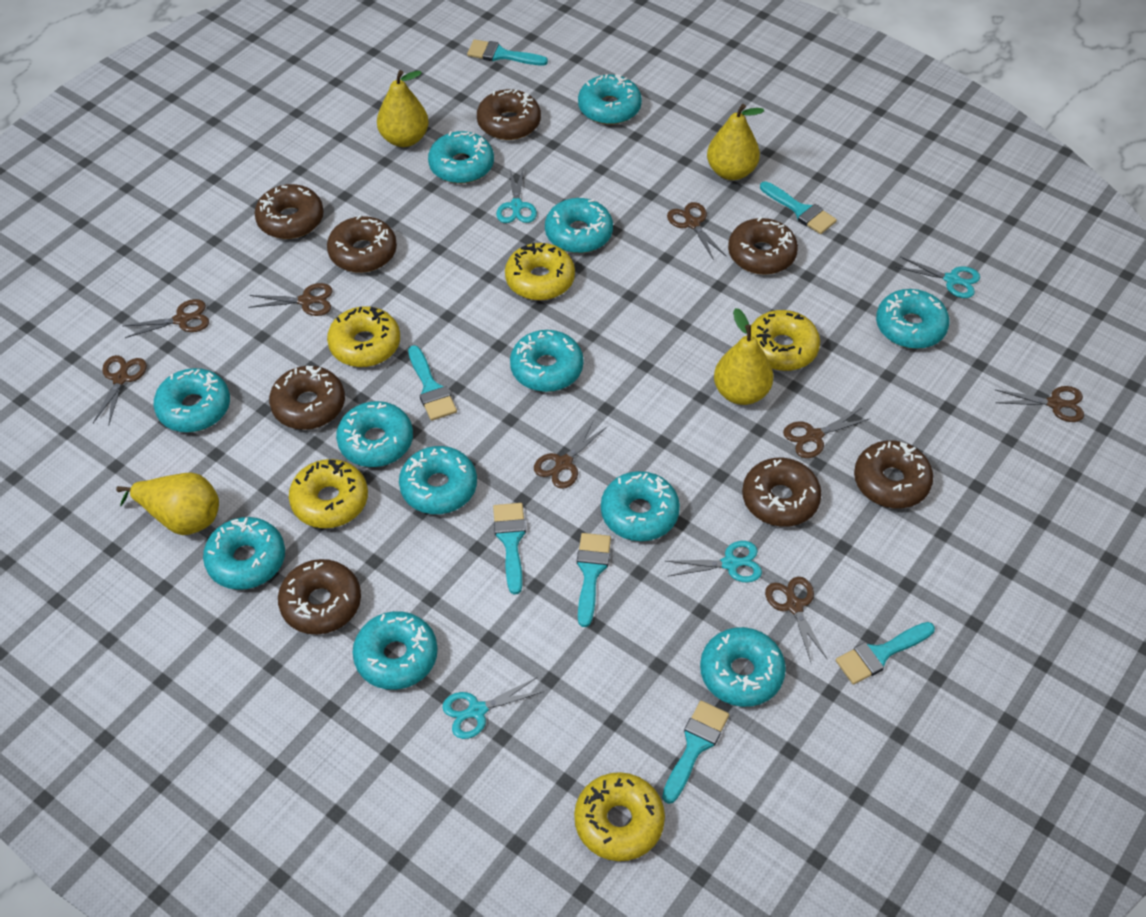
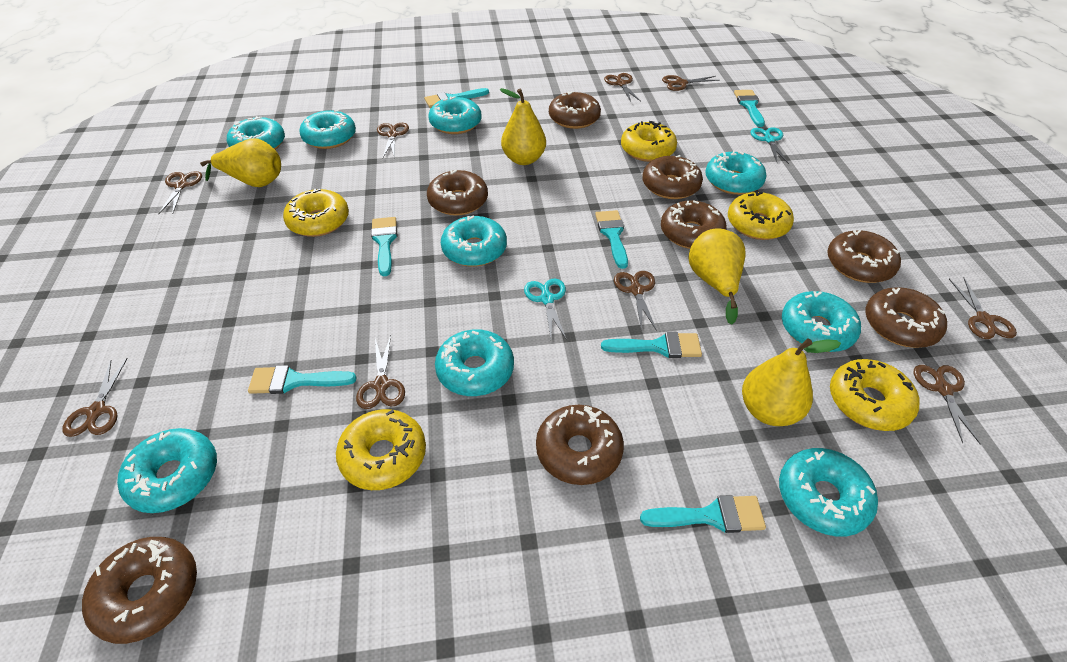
brown scissors: [93,355,147,426] [124,299,209,338] [248,283,332,316] [534,420,607,489] [667,202,726,260] [765,577,828,662] [783,408,869,458] [995,386,1084,422] = 8 -> [62,358,128,437] [159,171,202,214] [356,335,405,409] [377,123,409,157] [604,73,641,102] [614,271,657,331] [662,75,720,91] [914,365,981,445] [949,278,1017,339] = 9
turquoise donut: [154,368,230,432] [203,517,285,590] [336,401,413,467] [353,611,438,690] [399,446,477,514] [428,131,494,184] [510,330,584,392] [545,198,613,253] [578,74,642,125] [601,471,680,541] [700,627,786,707] [876,289,949,349] = 12 -> [117,428,217,513] [227,116,285,150] [299,110,356,149] [428,96,481,134] [435,329,514,396] [441,216,507,267] [705,151,767,195] [779,448,878,536] [782,291,861,352] = 9
turquoise scissors: [443,677,544,739] [496,167,537,223] [666,541,762,583] [896,256,980,298] = 4 -> [524,278,567,340] [750,127,789,164] = 2

